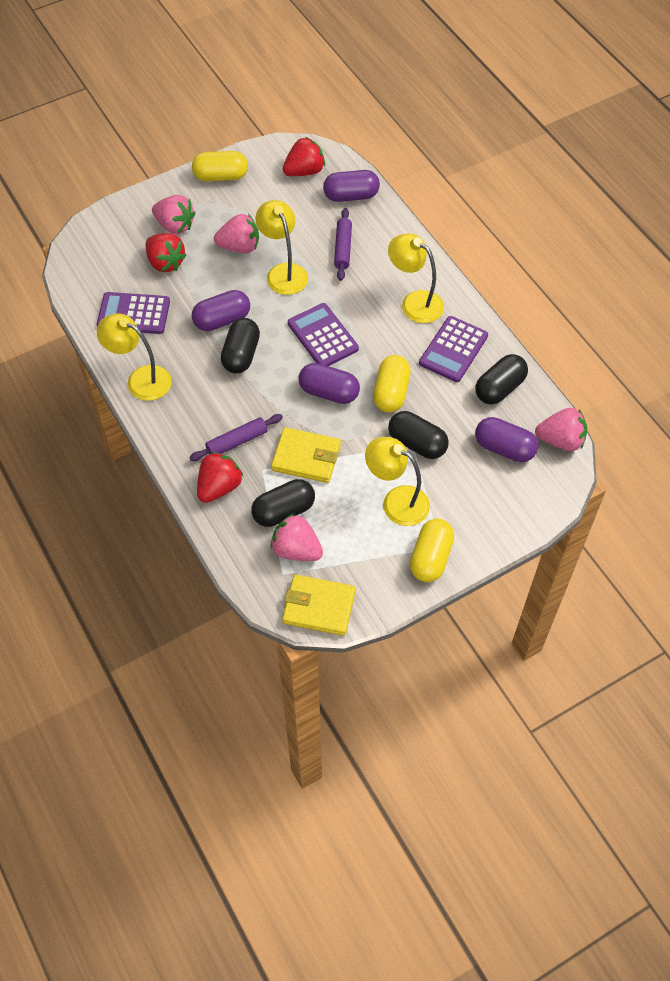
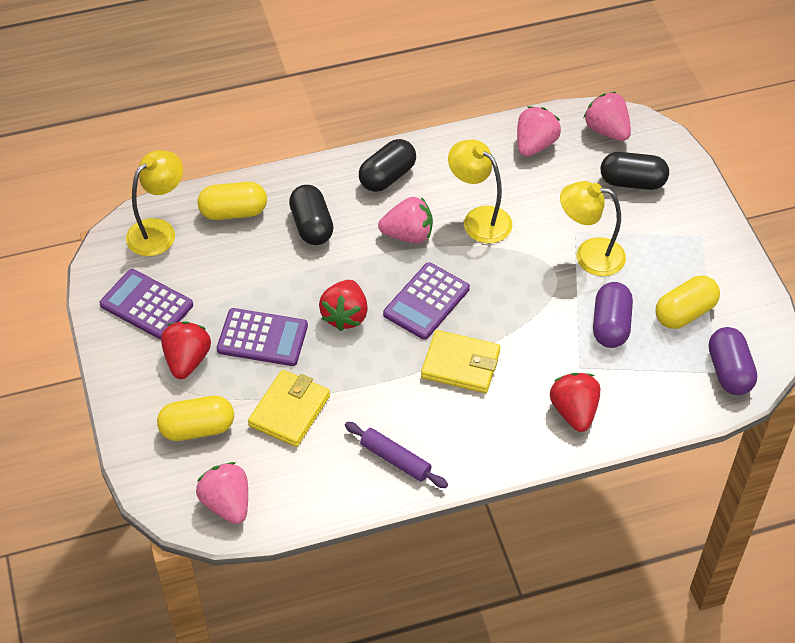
black capsule: [221,318,260,374] [252,479,315,527] [388,411,449,459] [475,354,528,404] = 4 -> [289,185,334,245] [359,139,416,192] [601,152,669,190] = 3
purple capsule: [192,290,250,331] [298,363,360,404] [323,170,380,202] [475,417,538,462] = 4 -> [593,282,633,348] [709,327,757,395] = 2
purple rolling pin: [189,414,283,461] [334,208,352,281] = 2 -> [345,422,448,488] = 1
yellow lamp: [97,313,172,401] [256,200,308,295] [365,437,430,526] [388,233,444,323] = 4 -> [126,150,183,256] [448,140,512,243] [560,181,626,276] = 3

